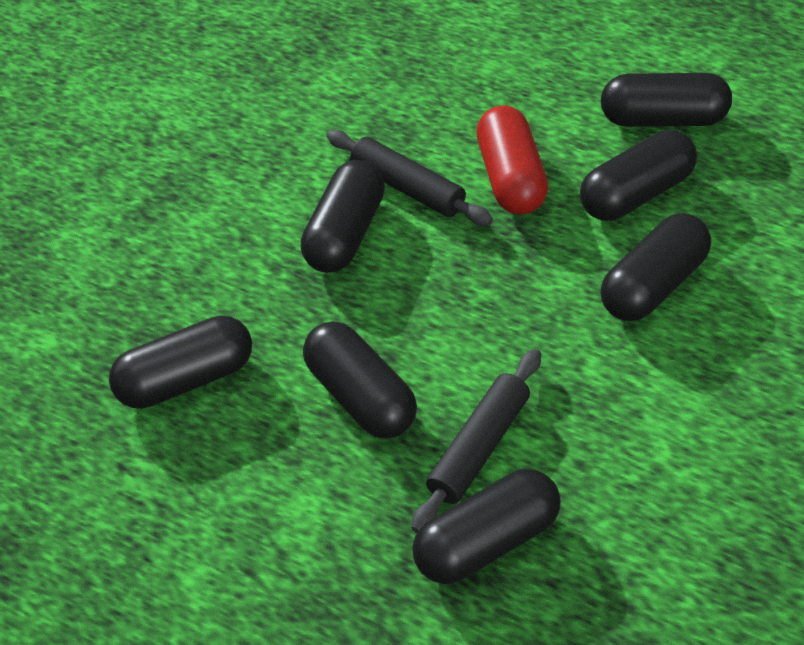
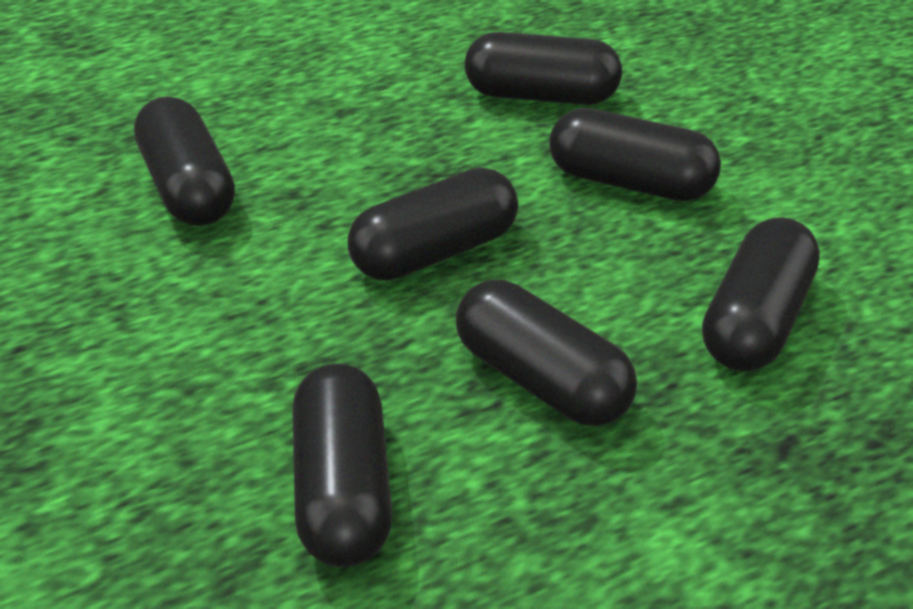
black rolling pin: [327,130,493,226] [411,349,541,533] = 2 -> none = 0
red capsule: [476,105,548,214] = 1 -> none = 0

